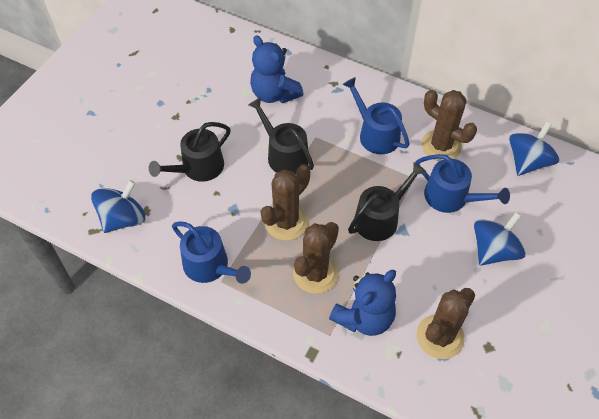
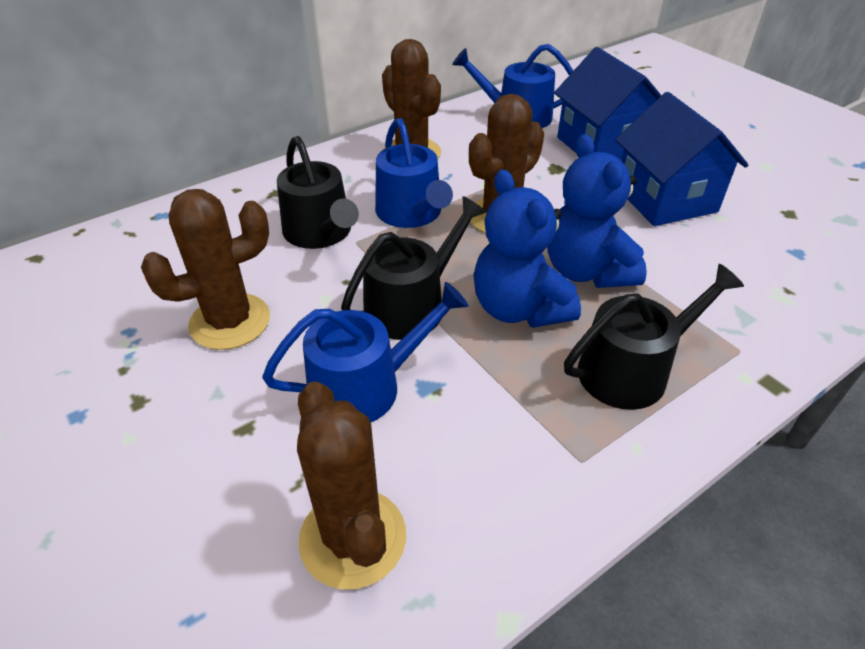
blue house: none = 0 -> [554,47,662,160] [615,92,749,226] = 2
blue spinning top: [91,180,145,233] [474,212,526,265] [509,122,559,176] = 3 -> none = 0

